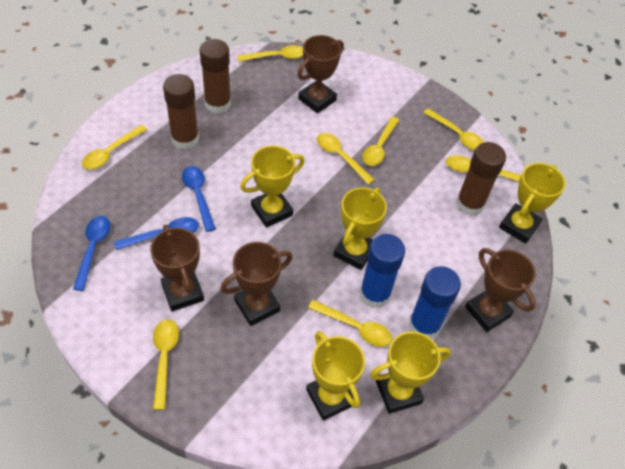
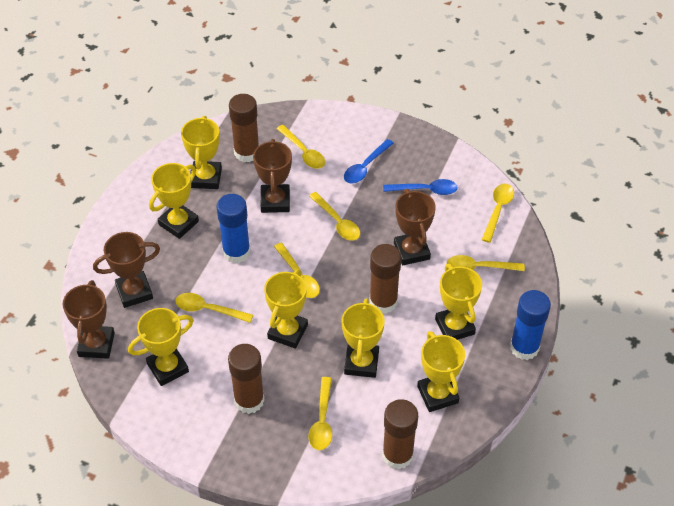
blue spoon: [73,216,110,291] [114,217,199,250] [182,166,216,232] = 3 -> [344,139,394,183] [383,179,458,195] = 2
brown glue stick: [163,74,199,150] [200,39,231,114] [456,142,506,216] = 3 -> [228,344,265,414] [229,94,259,162] [369,244,401,314] [382,399,418,469] = 4
yellow spoon: [82,125,147,170] [153,319,179,410] [238,45,303,62] [308,300,392,347] [317,133,375,185] [362,117,399,166] [423,108,484,150] [446,155,521,182] = 8 -> [175,293,253,323] [274,243,320,298] [277,125,325,169] [309,192,360,241] [309,377,332,450] [447,255,525,271] [482,183,514,243] = 7
yellow trophy: [240,146,305,228] [306,331,365,421] [333,188,387,270] [370,331,451,414] [499,163,566,243] = 5 -> [128,308,194,386] [149,163,199,239] [181,116,222,189] [264,269,308,349] [342,298,385,378] [417,331,465,412] [435,264,482,340] = 7

